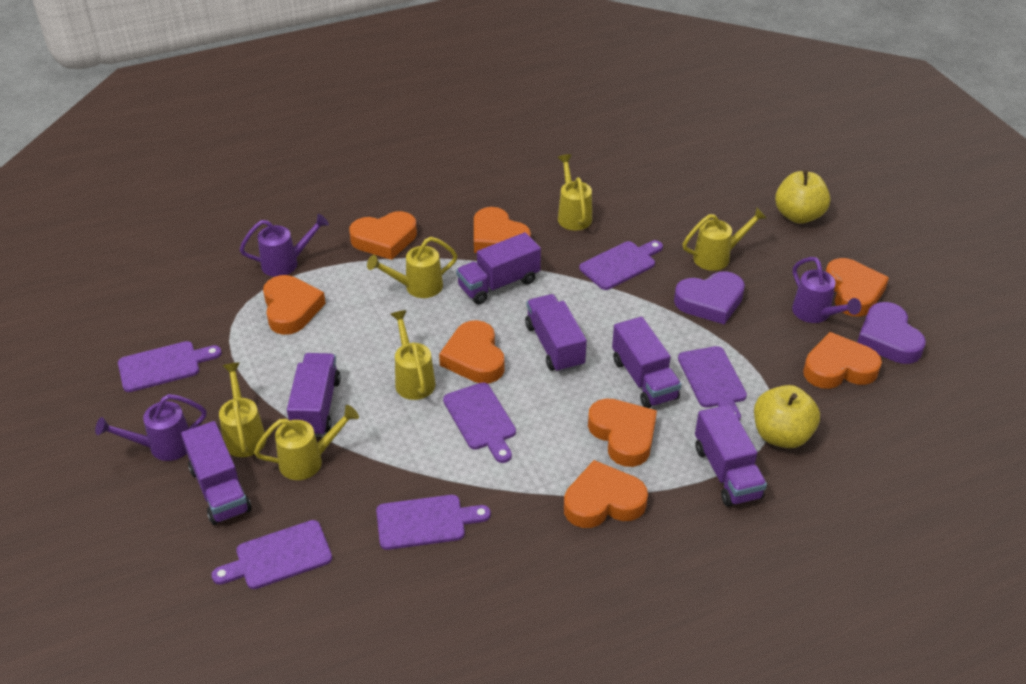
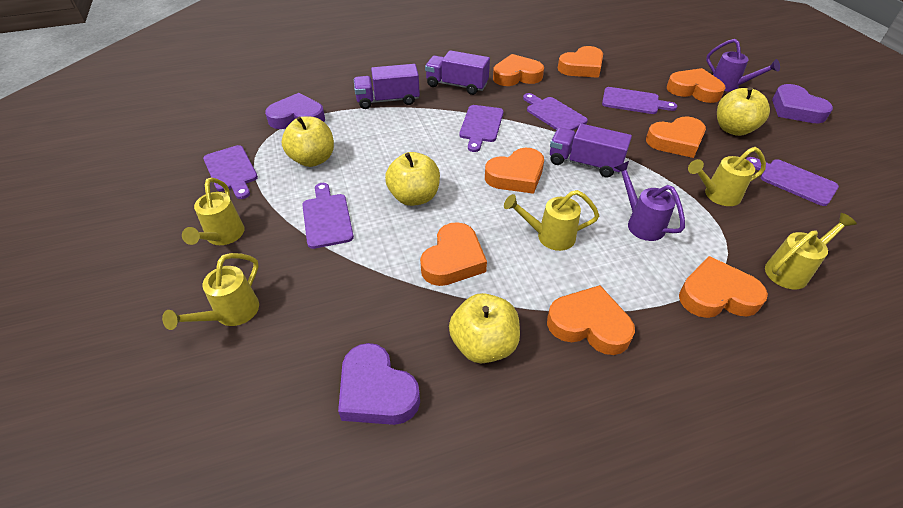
purple heart: [674,271,745,324] [857,302,926,364] = 2 -> [265,93,325,129] [338,343,420,425] [772,84,833,123] = 3
purple truck: [181,421,251,525] [287,353,341,437] [456,232,541,304] [525,294,587,373] [612,317,681,408] [695,405,767,506] = 6 -> [354,64,420,109] [425,50,490,95] [550,124,632,178] = 3
purple watering can: [95,394,207,461] [240,214,329,277] [792,257,861,323] = 3 -> [614,161,685,241] [706,39,780,91] = 2
yellow apple: [754,385,820,448] [775,170,830,224] = 2 -> [282,116,334,167] [385,152,440,206] [449,293,520,364] [717,87,770,136] = 4
yellow watering can: [219,362,266,457] [254,405,359,480] [367,237,458,298] [390,310,436,400] [558,154,592,231] [683,207,766,271] = 6 -> [162,253,259,330] [182,178,245,245] [504,190,599,251] [688,147,766,206] [765,213,857,289] = 5

